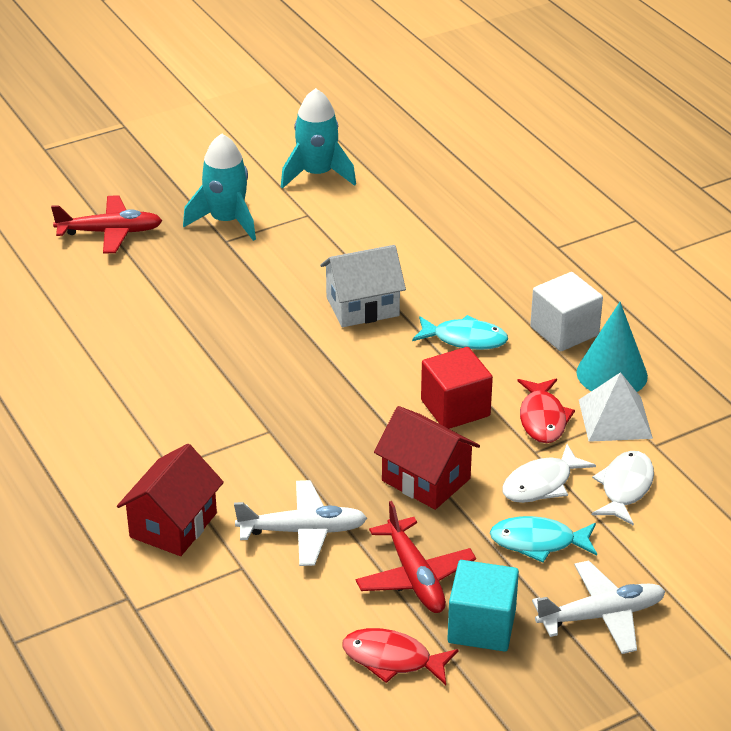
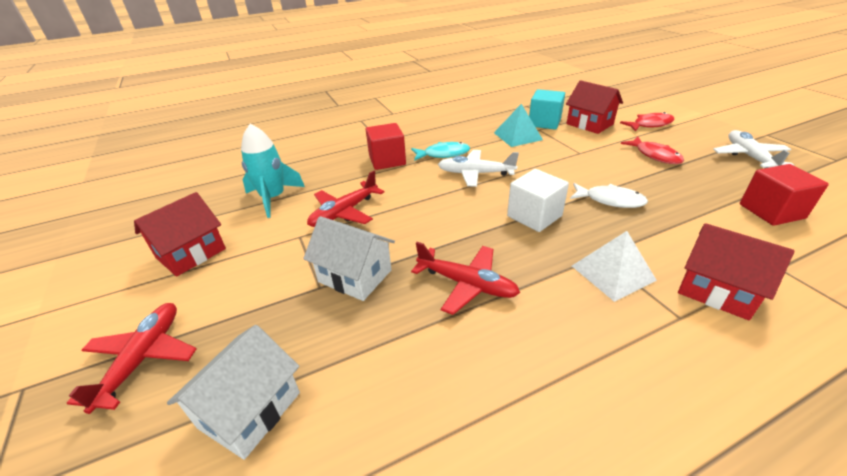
red cube: [421,347,493,429] = 1 -> [366,123,406,170] [740,164,829,226] = 2
red house: [117,444,224,556] [374,406,480,510] = 2 -> [134,192,226,277] [566,80,623,134] [678,223,794,320] = 3
red plane: [51,195,162,254] [356,501,476,613] = 2 -> [67,303,197,414] [307,171,385,227] [411,242,520,315] = 3
turquoise cone: [576,302,648,392] = 1 -> none = 0
turquoise fish: [412,315,508,350] [490,516,597,563] = 2 -> [411,142,470,161] = 1
turquoise pyramid: none = 0 -> [494,104,543,147] = 1
turquoise rocket: [183,133,256,241] [281,88,356,189] = 2 -> [241,124,305,218] = 1
white fish: [502,444,596,503] [592,451,654,526] = 2 -> [570,183,648,208] = 1
white house: [320,245,406,327] = 1 -> [167,325,300,460] [303,216,395,301] = 2

